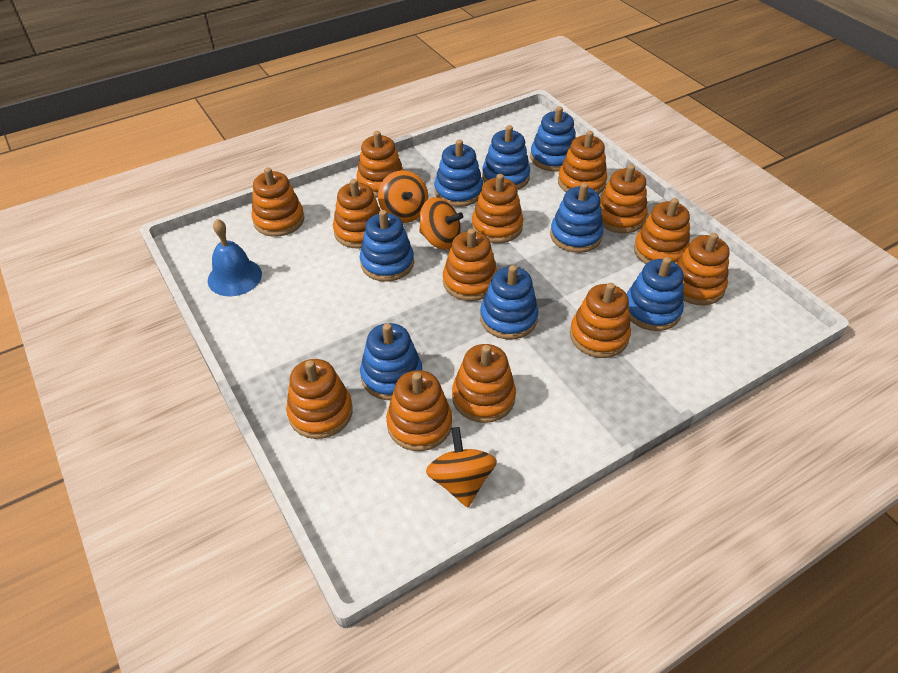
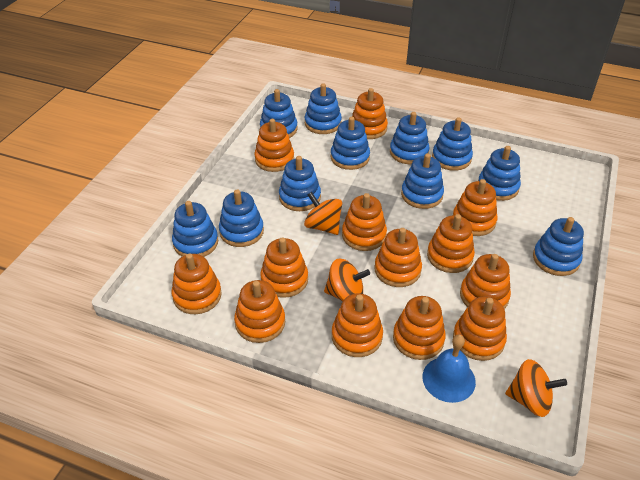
blue stacking toy: [360,210,414,282] [360,323,422,400] [434,139,483,207] [480,265,538,340] [482,125,530,190] [530,106,576,171] [550,183,604,253] [627,257,684,331] = 8 -> [172,201,218,257] [219,190,264,247] [260,89,298,138] [279,156,321,211] [305,83,342,134] [331,117,370,170] [390,112,429,164] [401,153,444,209] [432,117,473,171] [478,146,521,201] [533,217,584,276] = 11

